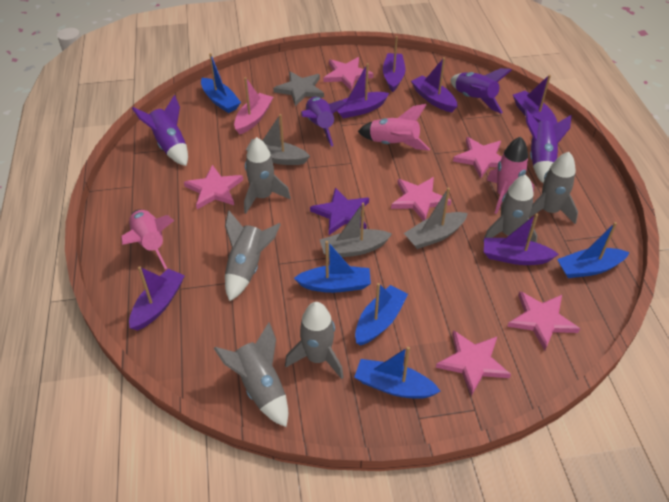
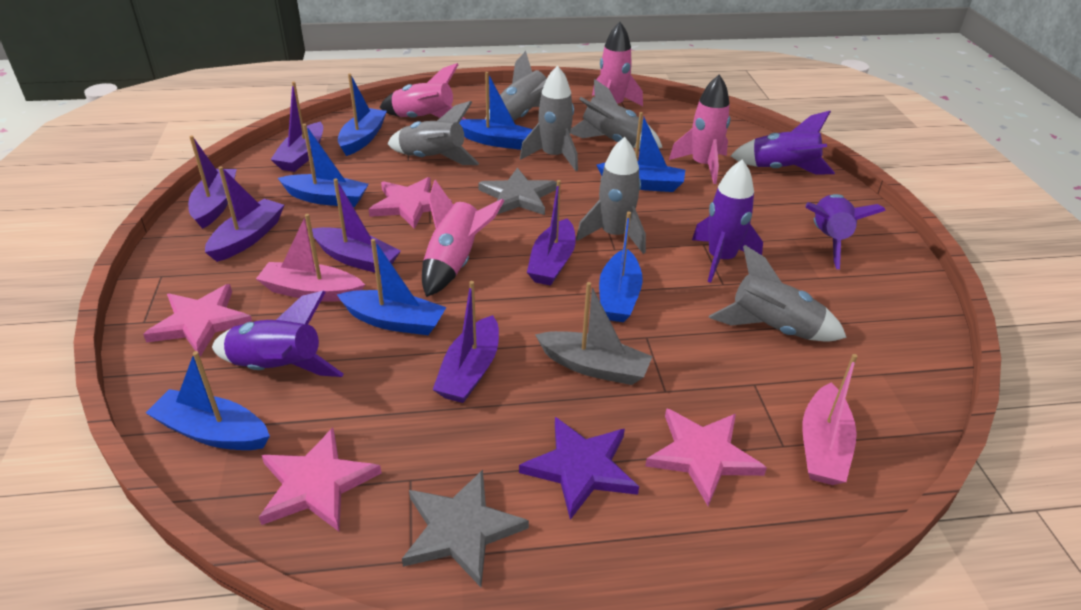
blue boat: [201,53,241,113] [294,241,371,293] [354,347,440,399] [355,283,408,346] [557,222,629,278] = 5 -> [146,351,270,450] [278,124,369,207] [337,239,446,335] [338,74,387,156] [459,72,533,150] [596,112,685,192] [599,212,643,322] = 7
grey boat: [246,114,310,165] [320,203,392,257] [404,188,468,249] = 3 -> [535,282,653,385] = 1
grey star: [273,71,324,106] = 1 -> [402,470,529,587] [478,168,557,215] = 2
pink boat: [234,77,273,134] = 1 -> [256,214,365,302] [803,354,858,485] = 2
pink rocket: [121,209,174,269] [358,104,430,150] [487,137,534,214] = 3 -> [380,63,465,120] [422,180,504,297] [592,22,643,106] [669,75,731,184] = 4
pink star: [184,165,243,209] [324,57,373,91] [391,177,451,221] [436,330,511,396] [453,137,502,179] [507,291,580,350] = 6 -> [143,284,252,357] [259,428,381,531] [369,177,452,229] [645,408,767,506] = 4

